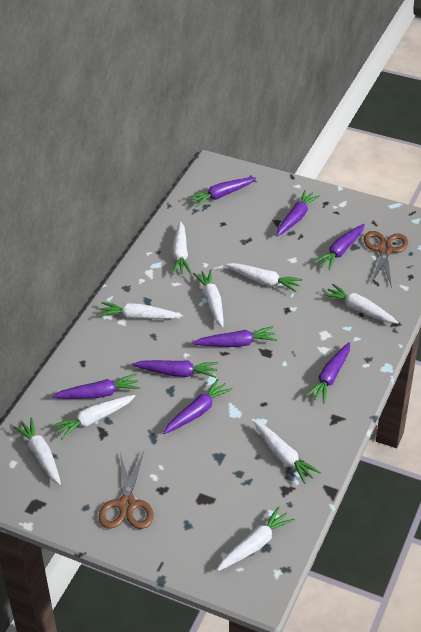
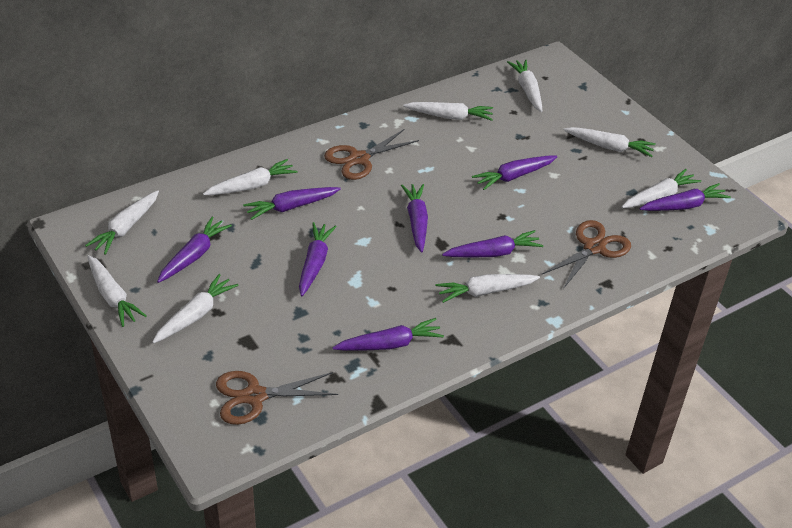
brown scissors: [98,451,154,529] [364,231,408,288] = 2 -> [216,371,338,425] [324,129,419,180] [541,220,631,289] = 3

